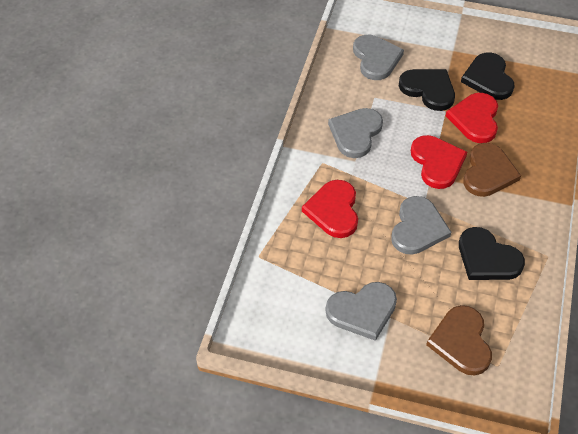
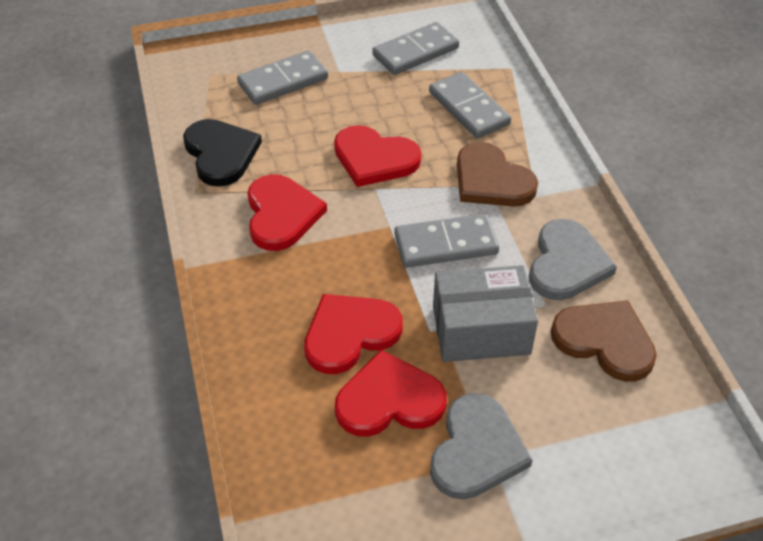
black heart: [399,69,455,111] [459,227,525,280] [461,53,515,100] = 3 -> [183,119,262,187] = 1
grey box: none = 0 -> [433,265,538,362] = 1
grey domino: none = 0 -> [237,50,328,105] [372,22,459,75] [394,214,499,268] [429,72,511,139] = 4
grey heart: [325,282,397,341] [328,108,383,158] [353,35,404,80] [391,196,451,255] = 4 -> [430,393,532,500] [529,219,617,300] = 2
red heart: [302,180,358,238] [411,135,467,189] [446,93,498,143] = 3 -> [247,174,327,251] [304,294,403,374] [334,125,421,187] [335,350,447,437] = 4

